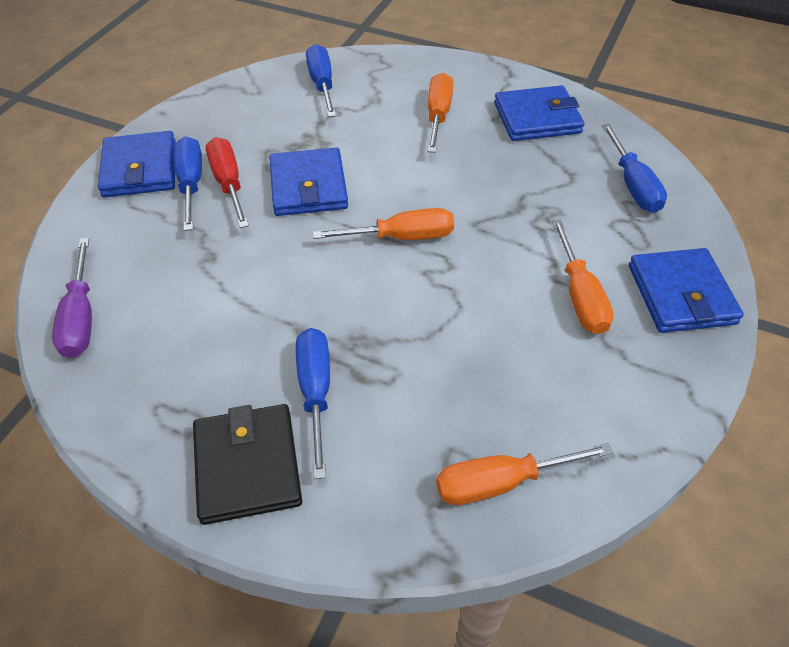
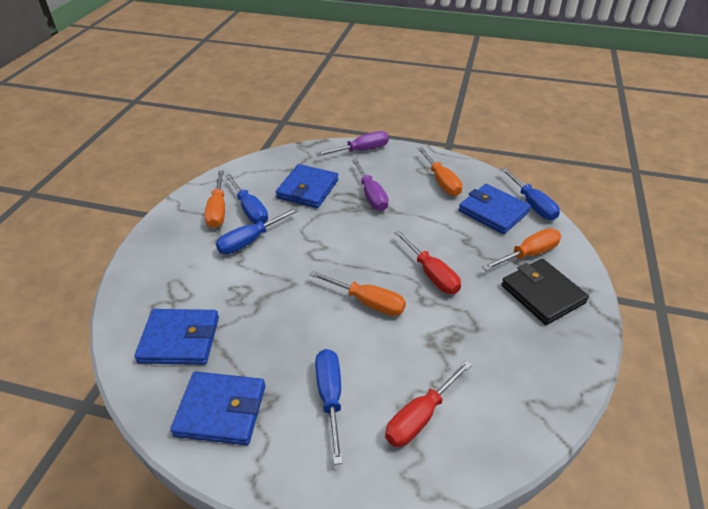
purple screwdriver: [52,238,92,358] = 1 -> [316,131,389,156] [352,159,389,211] = 2
red screwdriver: [206,137,249,228] = 1 -> [385,360,473,447] [394,230,461,294] = 2

